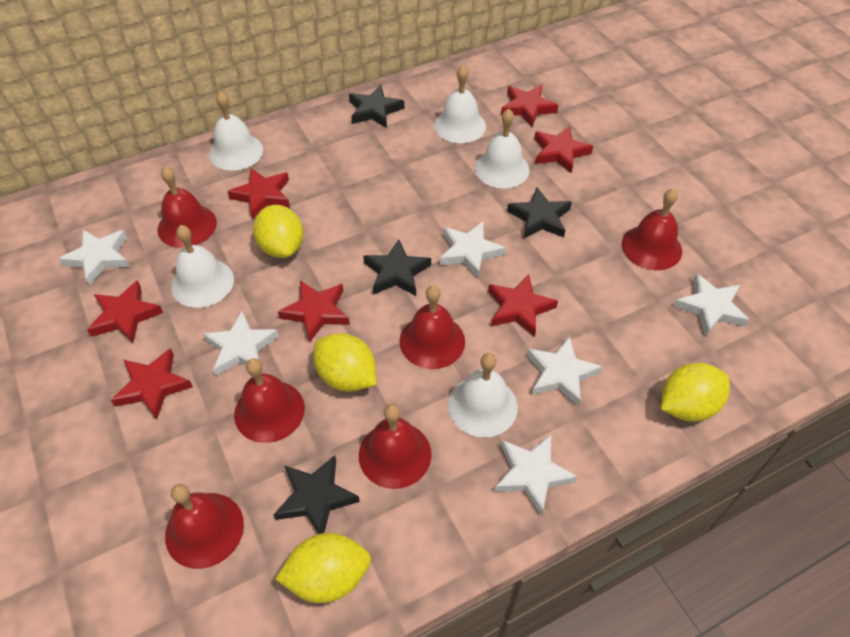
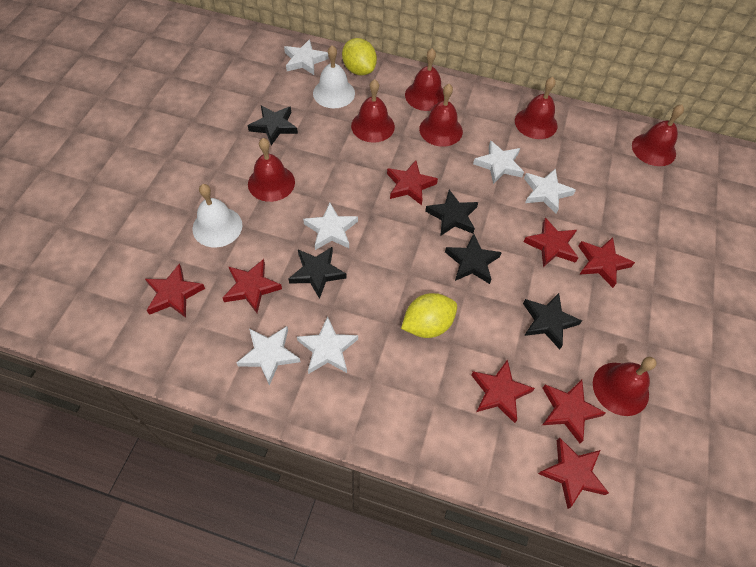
black star: [273,455,360,534] [349,85,404,128] [363,239,431,296] [507,187,572,238] = 4 -> [248,105,298,145] [289,246,346,299] [425,190,478,236] [445,234,502,284] [523,293,582,349] = 5
red bell: [157,166,217,248] [165,484,244,569] [234,358,305,443] [359,404,432,489] [400,285,465,369] [622,188,682,270] = 6 -> [248,138,295,202] [351,79,395,143] [405,48,444,111] [419,84,463,147] [515,77,557,139] [593,357,657,416] [632,105,684,166] = 7
red star: [87,280,163,344] [111,348,193,420] [227,168,290,219] [278,280,350,343] [488,274,558,337] [501,85,558,127] [534,126,593,173] = 7 -> [145,264,205,318] [223,259,282,313] [387,161,438,205] [471,359,535,423] [524,218,578,267] [538,438,609,509] [542,380,606,443] [578,237,635,288] = 8
white bell: [171,225,234,308] [209,91,263,170] [434,65,486,143] [448,353,518,438] [475,109,529,188] = 5 -> [192,184,243,248] [313,45,355,108] = 2
yellow lemon: [253,205,303,258] [276,533,371,603] [314,333,376,392] [661,363,730,422] = 4 -> [342,38,377,75] [401,293,457,338] = 2

